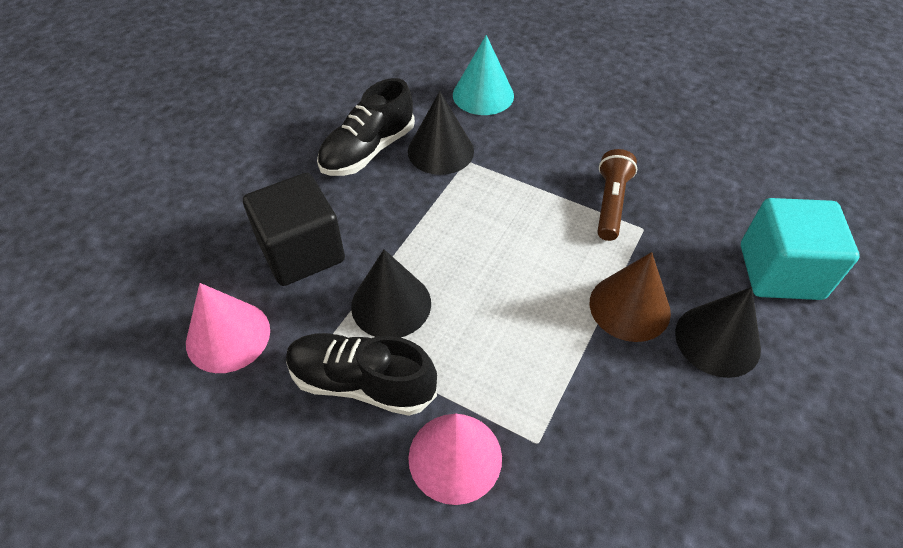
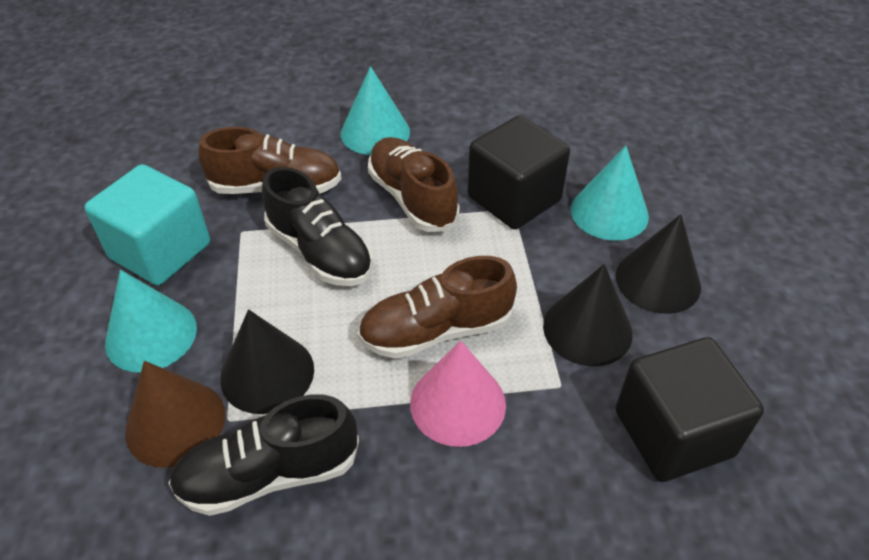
black cube: [243,173,345,286] = 1 -> [468,116,570,229] [615,337,764,482] = 2
brown flashlight: [597,149,637,241] = 1 -> none = 0
brown shoe: none = 0 -> [198,127,341,194] [358,256,517,359] [368,137,460,232] = 3
pink cone: [186,283,270,373] [408,414,502,505] = 2 -> [410,341,506,447] = 1
turquoise cone: [453,35,514,115] = 1 -> [105,270,197,372] [341,66,410,155] [571,146,649,241] = 3

